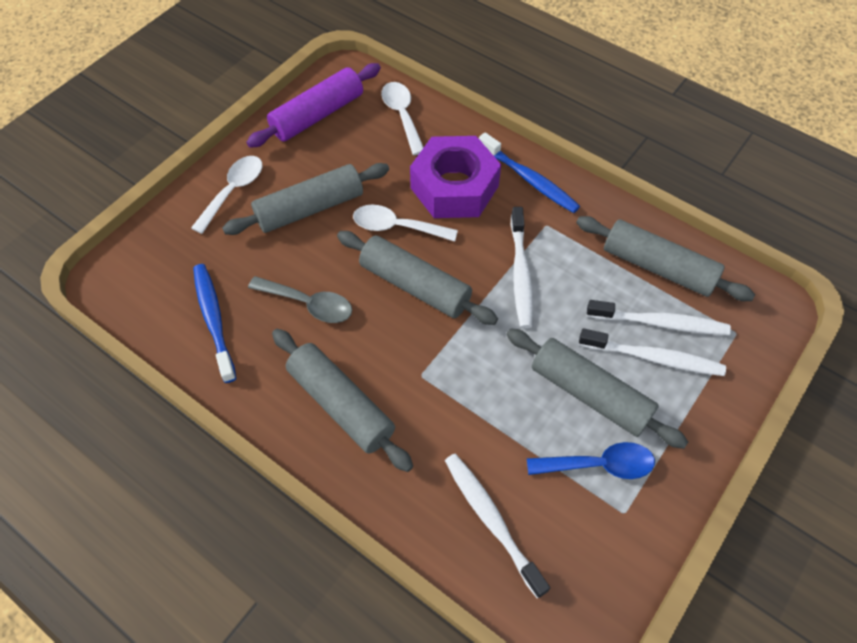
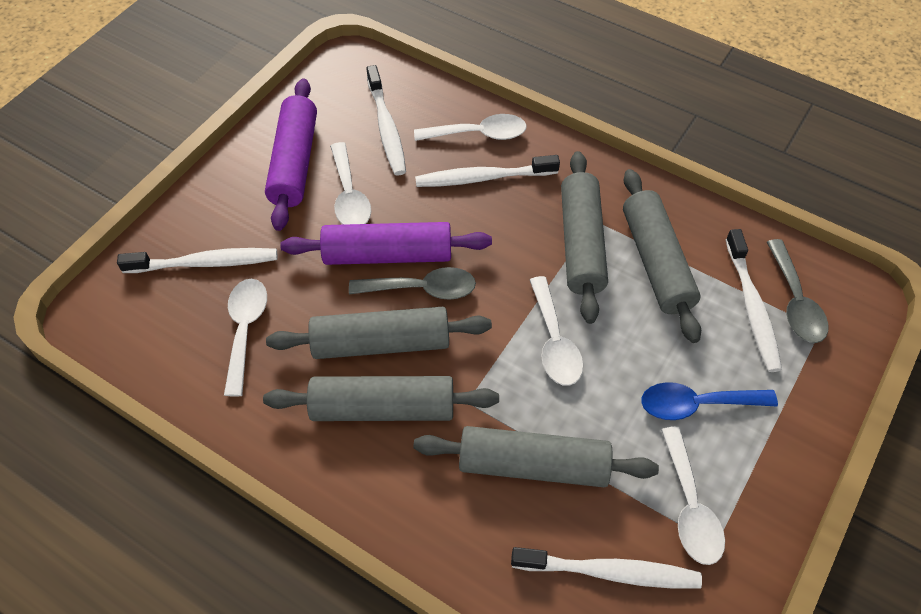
blue toothbrush: [193,264,236,383] [479,132,580,213] = 2 -> none = 0
grey spoon: [248,276,352,323] = 1 -> [349,267,476,300] [767,239,829,343] = 2
purple nut: [410,136,501,218] = 1 -> none = 0
purple rolling pin: [246,63,381,148] = 1 -> [265,78,317,231] [280,222,492,265] = 2
white spoon: [191,156,262,234] [353,205,458,242] [381,82,424,155] = 3 -> [224,279,267,397] [330,142,371,225] [414,114,527,141] [530,276,583,386] [661,427,725,565] = 5
white toothbrush: [445,454,550,598] [511,207,533,328] [579,329,726,376] [587,300,731,335] = 4 -> [117,248,277,273] [366,65,406,176] [415,155,560,187] [511,547,702,589] [725,229,782,372] = 5

